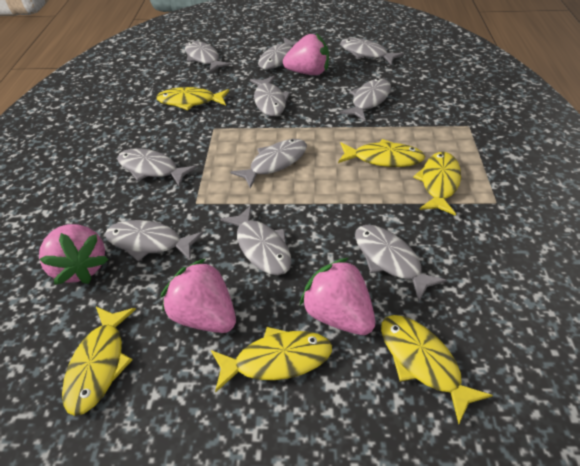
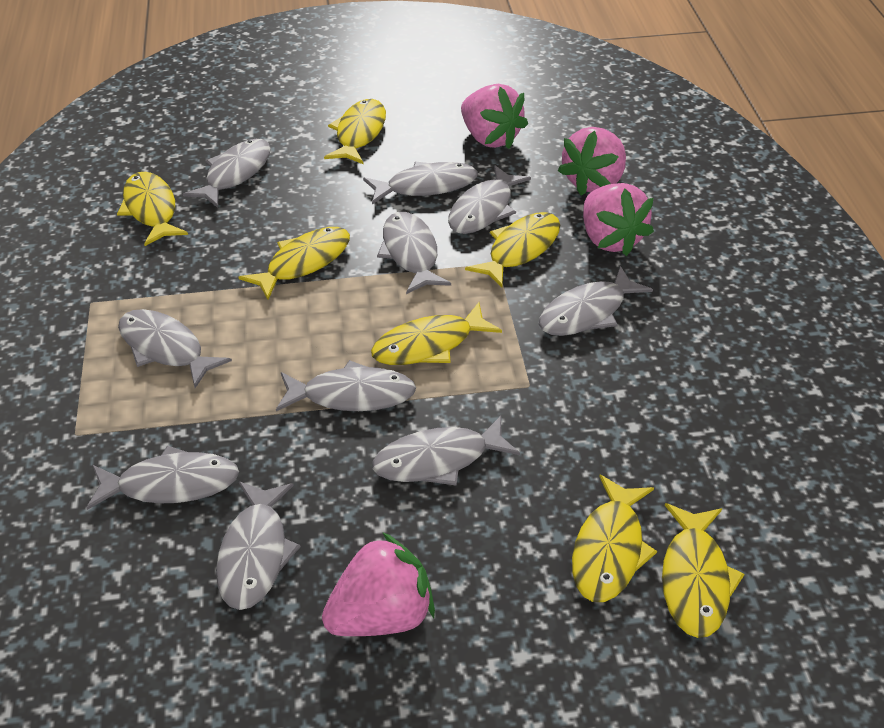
yellow fish: [62,307,136,416] [156,87,229,110] [211,327,332,393] [338,139,425,167] [381,315,493,424] [413,152,461,216] = 6 -> [117,172,188,246] [239,227,350,300] [324,99,386,164] [371,302,502,365] [465,212,560,288] [572,475,657,602] [662,503,745,638] = 7

